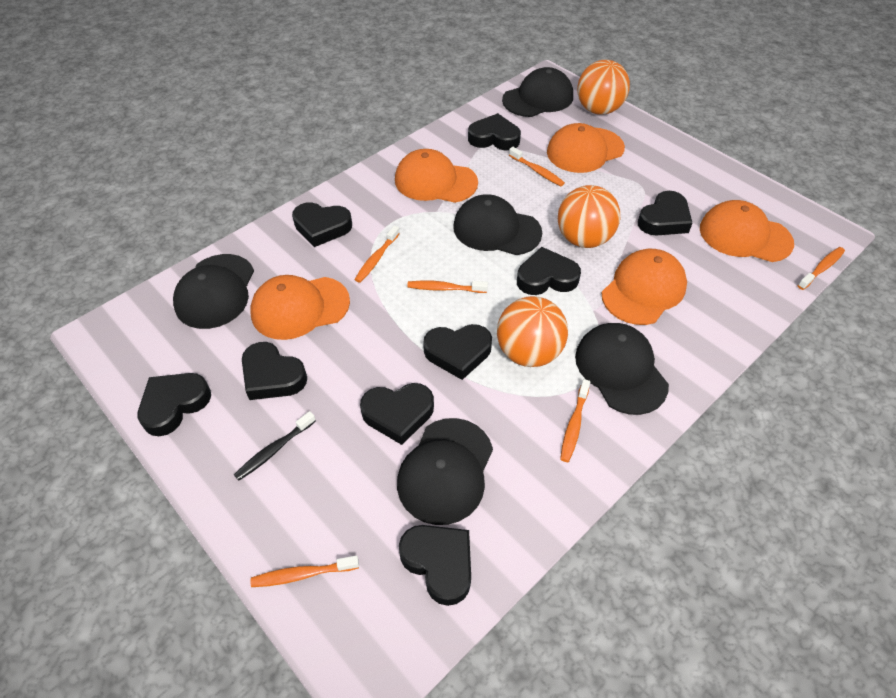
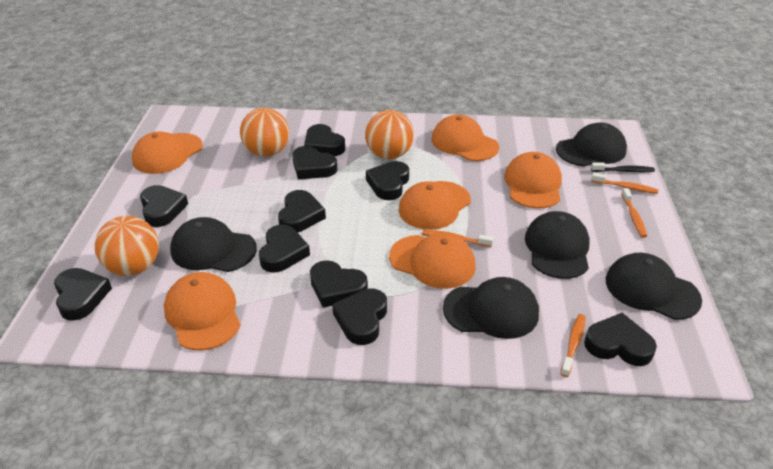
black heart: [138,373,211,436] [242,342,307,400] [292,202,352,247] [360,383,434,445] [399,525,471,606] [423,324,492,380] [468,113,521,150] [517,247,581,295] [638,191,693,235] = 9 -> [54,268,112,321] [140,185,188,227] [259,224,310,273] [278,190,326,233] [292,146,337,179] [304,124,345,156] [310,260,368,308] [332,288,387,345] [366,161,409,200] [584,313,657,366] = 10
orange cap: [250,275,350,340] [395,149,478,203] [547,123,625,173] [602,249,687,325] [700,200,794,262] = 5 -> [132,131,203,174] [164,272,241,351] [389,233,476,289] [399,181,471,230] [431,114,499,161] [504,152,562,208] = 6
orange toothbrush: [250,556,359,587] [354,225,400,283] [407,281,488,293] [509,147,565,186] [560,379,590,462] [797,247,845,290] = 6 -> [422,230,493,247] [560,314,586,377] [591,173,658,194] [621,188,647,238] = 4

